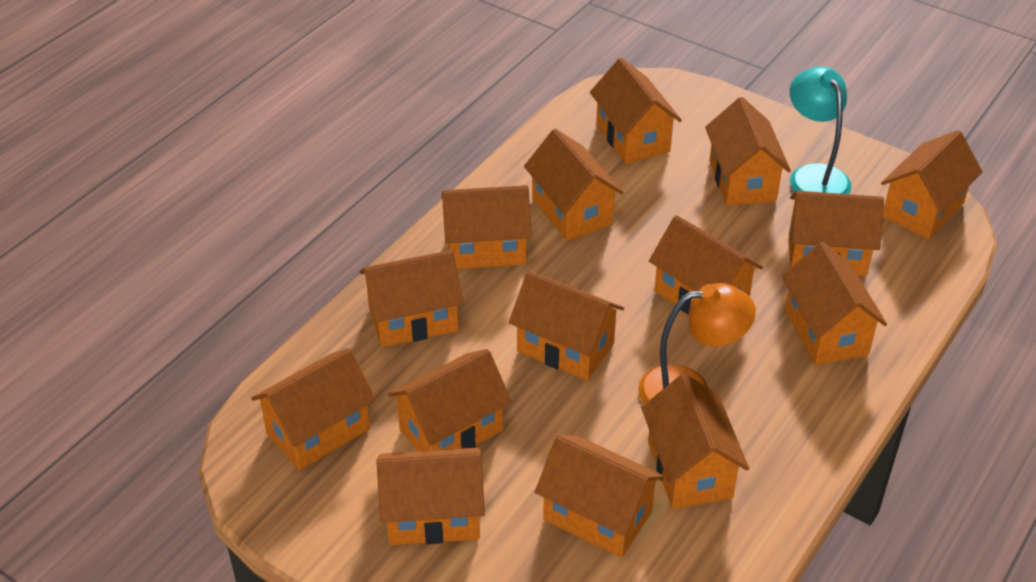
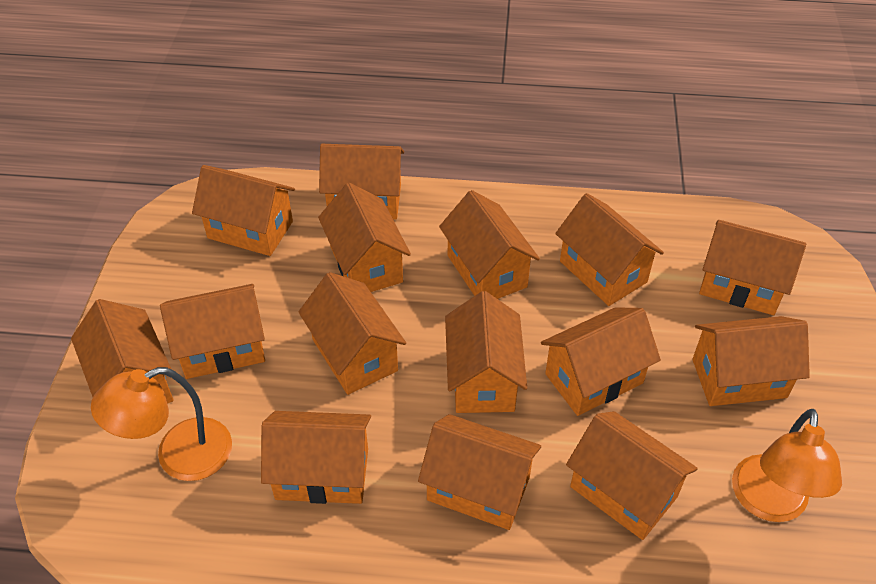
orange lamp: [638,283,756,405] = 1 -> [91,367,232,481] [732,409,842,522] = 2
turquoise lamp: [790,67,852,194] = 1 -> none = 0

